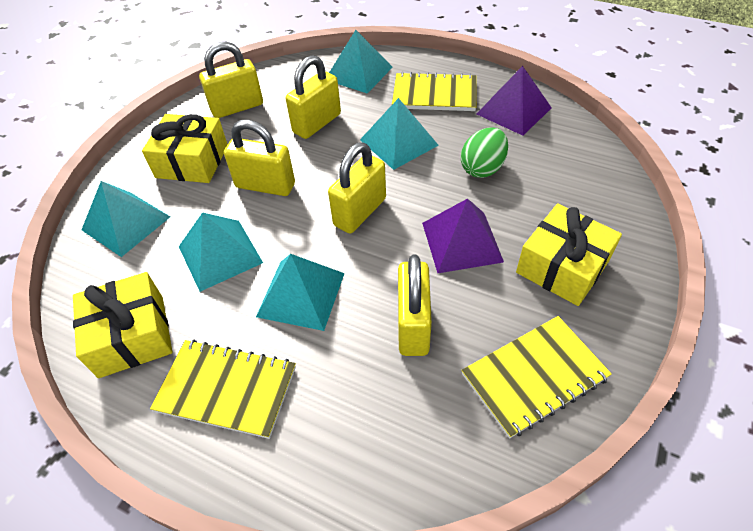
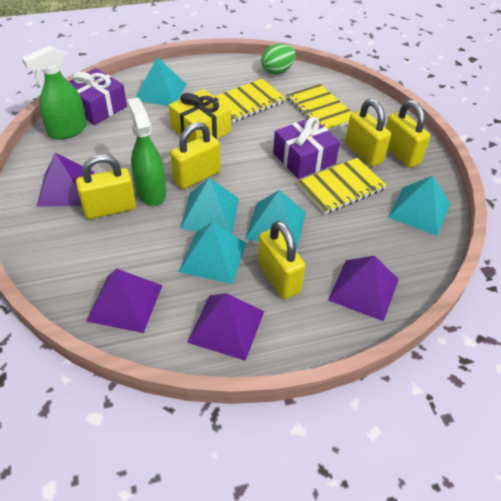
green spray bottle: none = 0 -> [22,45,87,140] [127,97,166,206] = 2
purple gift: none = 0 -> [68,68,127,125] [273,117,340,179] = 2
purple pyramid: [422,198,504,273] [477,66,552,136] = 2 -> [36,152,94,207] [86,269,162,333] [187,293,264,361] [328,255,399,321] = 4
yellow gift: [73,272,172,378] [142,114,228,183] [516,204,622,306] = 3 -> [169,89,231,142] = 1

